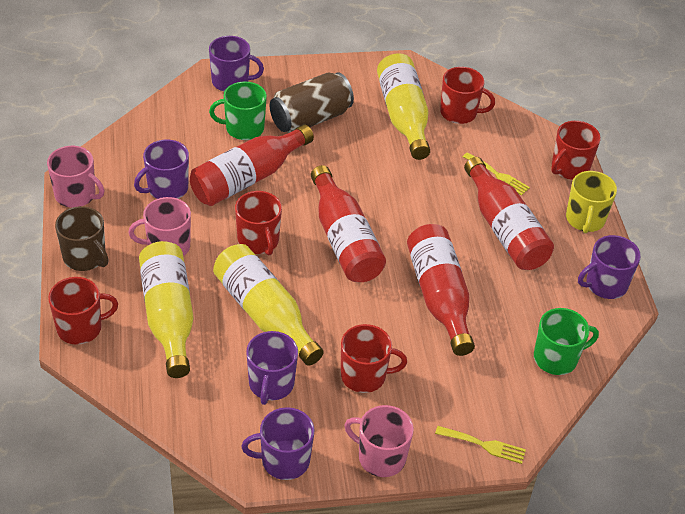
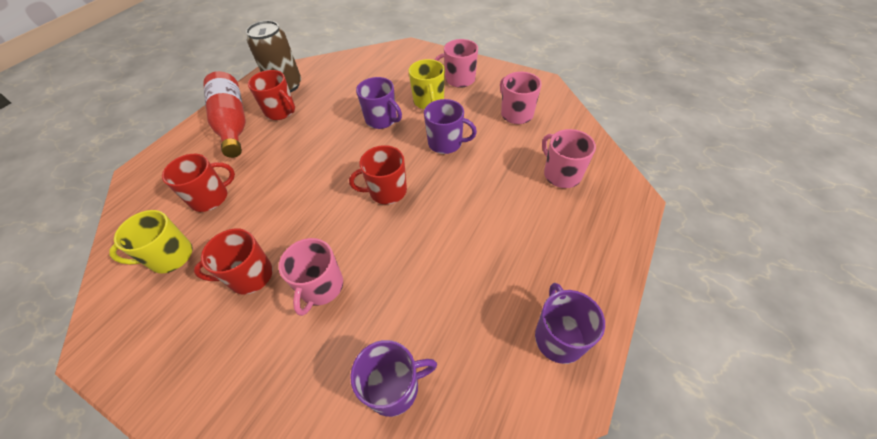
brown mug: [55,206,109,271] = 1 -> none = 0
green mug: [209,82,267,140] [534,308,599,375] = 2 -> none = 0
pink mug: [47,146,104,208] [128,197,191,257] [344,405,414,477] = 3 -> [278,238,343,316] [435,39,478,88] [500,72,542,124] [542,129,596,188] = 4
purple mug: [134,140,189,199] [209,36,264,92] [241,407,314,480] [246,331,298,405] [578,235,641,299] = 5 -> [350,340,437,417] [356,77,402,129] [424,99,477,154] [535,283,605,364] = 4
red bottle: [190,124,314,206] [311,165,386,282] [407,224,475,356] [464,157,554,270] = 4 -> [203,71,246,158] = 1
red mug: [48,277,118,345] [235,191,282,255] [341,324,407,393] [440,67,495,124] [551,121,601,180] = 5 -> [162,154,235,212] [194,229,273,294] [248,70,295,120] [349,145,407,204] = 4
yellow bottle: [139,241,193,378] [213,244,324,366] [377,53,430,160] = 3 -> none = 0
yellow fork: [435,426,526,464] [463,152,530,195] = 2 -> none = 0
yellow mug: [566,171,617,233] = 1 -> [109,210,193,274] [409,59,445,109] = 2

